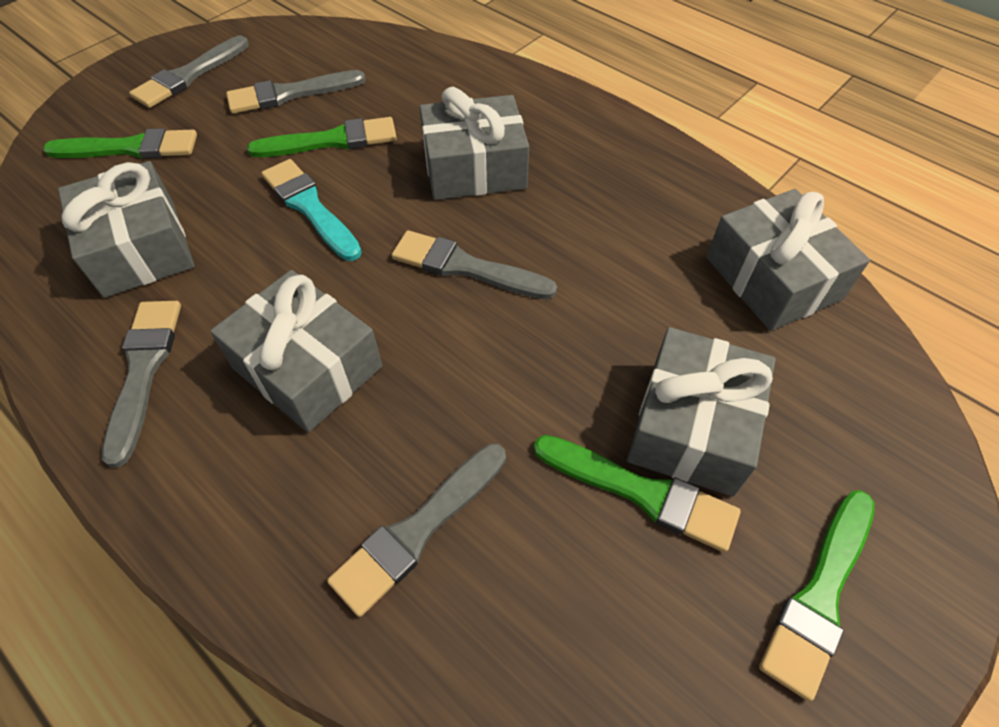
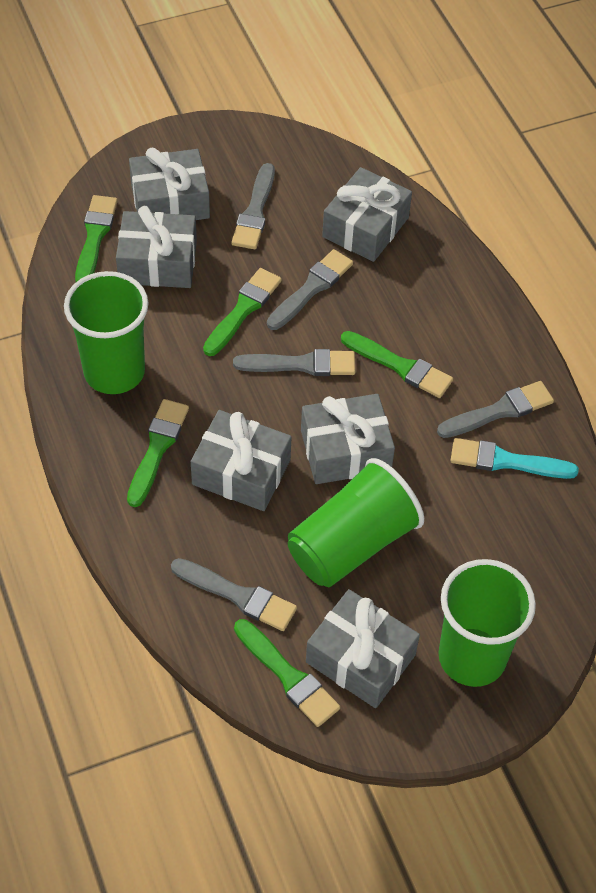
green brush: [43,128,197,159] [247,117,397,157] [534,435,741,553] [759,490,875,701] = 4 -> [75,195,118,282] [127,399,189,507] [203,268,282,356] [234,619,340,727] [341,331,453,398] = 5
green cup: none = 0 -> [64,271,148,394] [288,458,424,587] [438,559,536,687] = 3
grey gift: [58,161,195,298] [210,270,382,433] [420,87,529,200] [627,327,775,497] [706,189,870,331] = 5 -> [116,206,197,288] [129,147,210,220] [191,410,292,511] [301,394,395,484] [306,589,420,708] [322,167,412,262] = 6

